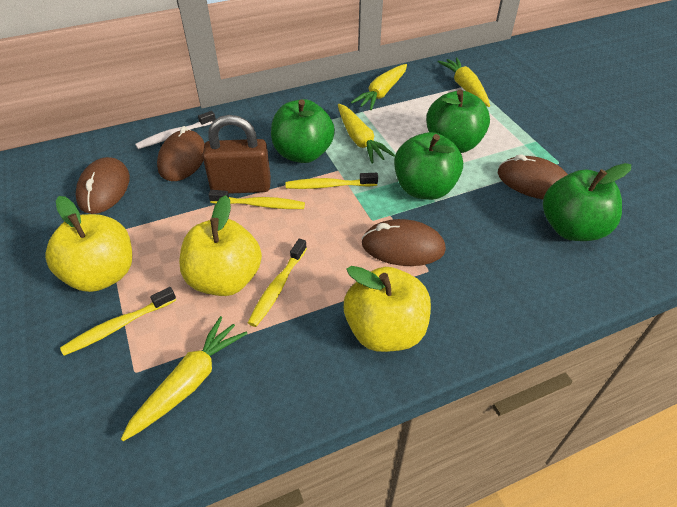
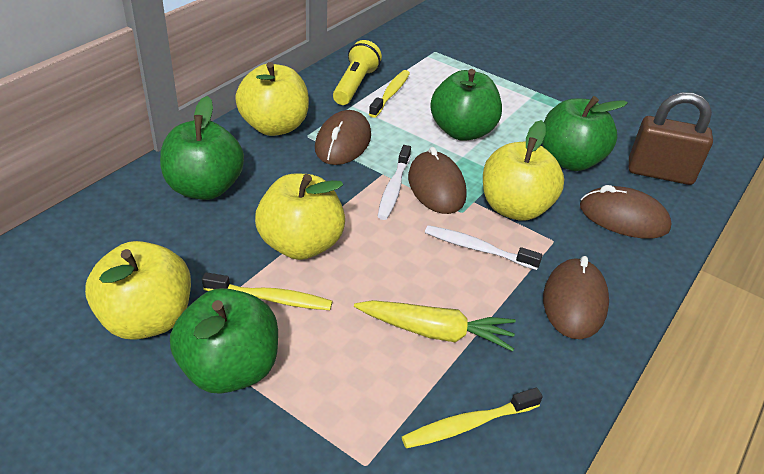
white toothbrush: [135,111,216,149] = 1 -> [377,145,411,220] [425,225,543,270] = 2
yellow apple: [45,196,132,292] [179,195,262,296] [344,266,431,352] = 3 -> [85,241,191,340] [235,62,309,136] [255,173,345,260] [483,120,564,221] = 4
yellow carrot: [121,316,248,441] [338,104,395,163] [351,64,407,110] [438,57,490,107] = 4 -> [354,300,516,351] = 1
yellow flashlight: none = 0 -> [333,40,382,105] = 1
yellow toothbrush: [60,287,176,356] [209,190,305,209] [248,239,307,327] [286,173,378,189] = 4 -> [202,272,332,310] [369,70,410,118] [402,388,543,448] = 3

